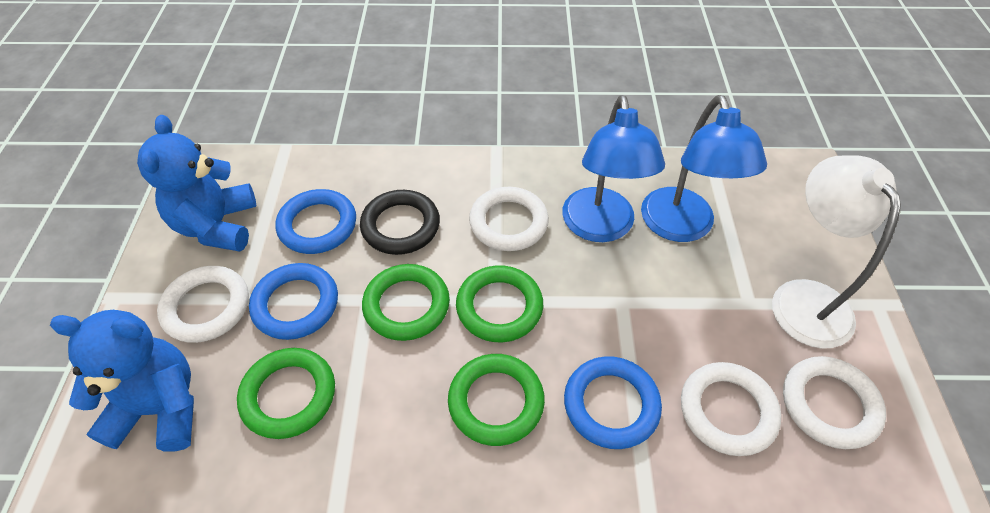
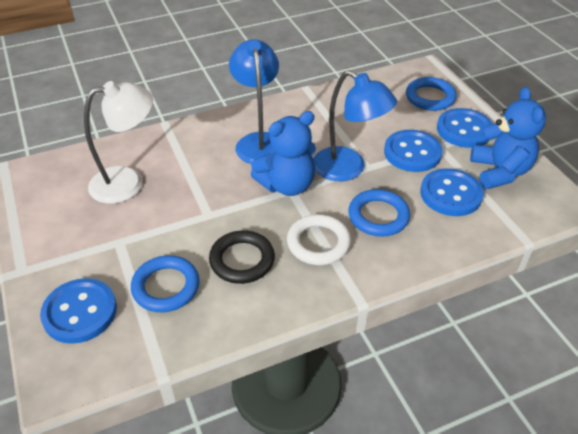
blue button: none = 0 -> [40,278,117,344] [384,130,443,172] [420,168,484,216] [437,108,493,148] = 4
green ring: [237,348,335,439] [362,264,450,341] [448,354,545,446] [456,265,543,342] = 4 -> none = 0
white ring: [157,266,249,343] [469,187,549,251] [681,362,781,456] [783,356,886,449] = 4 -> [287,214,351,265] = 1

